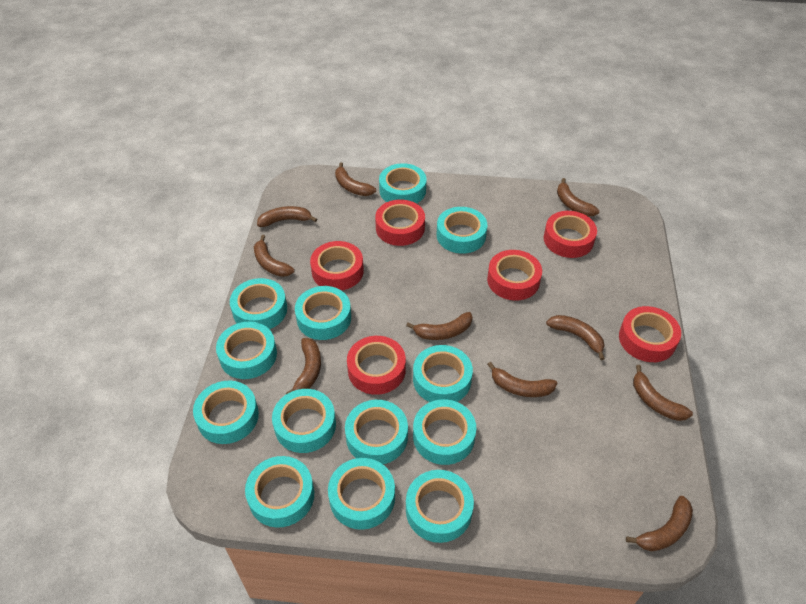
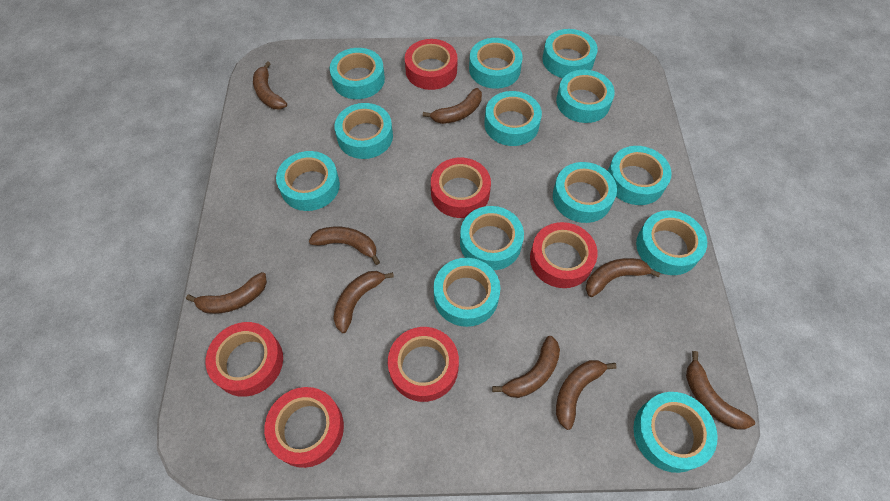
brown banana: [254,235,295,277] [257,206,317,227] [286,338,321,394] [335,162,376,196] [406,312,472,340] [487,362,557,397] [546,315,605,360] [557,178,599,216] [626,496,693,551] [633,365,693,421] = 10 -> [186,272,267,314] [253,61,287,109] [309,227,380,265] [333,271,394,333] [423,88,482,124] [492,336,560,398] [556,360,617,430] [586,258,660,297] [686,351,755,429] = 9

